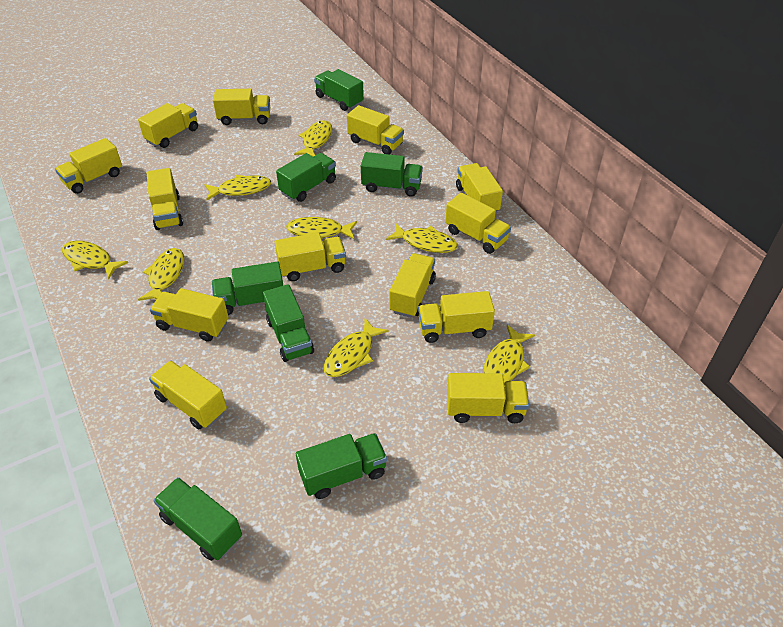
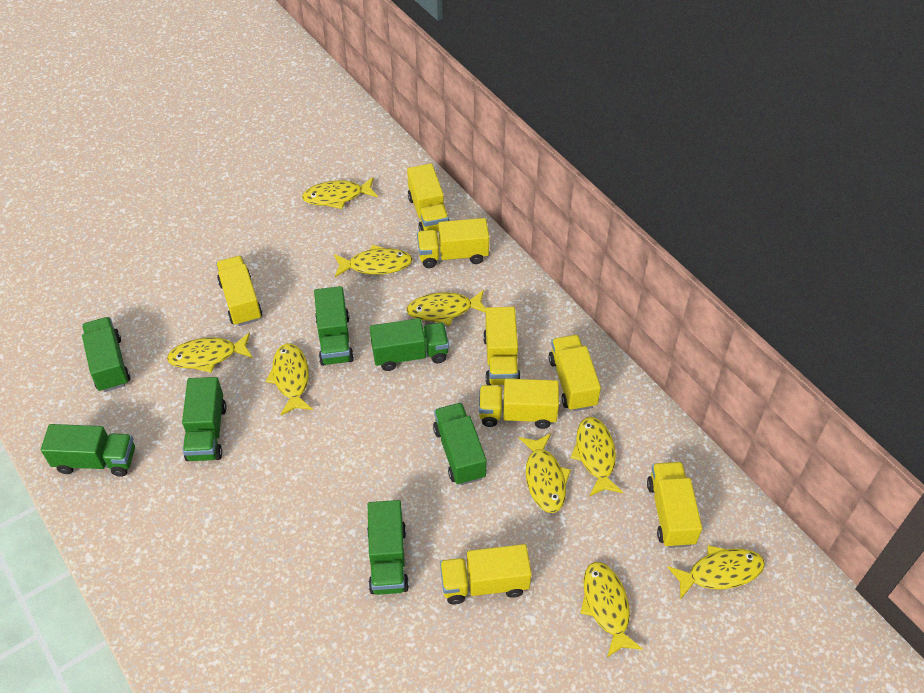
yellow fish: [62,241,128,279] [138,248,184,301] [204,175,271,200] [286,217,357,239] [294,120,332,157] [323,318,389,377] [386,223,458,253] [483,325,535,383] = 8 -> [167,333,253,373] [266,343,313,416] [302,177,378,209] [334,244,412,277] [406,290,486,326] [519,433,571,513] [571,417,623,497] [580,562,643,658] [667,545,765,600] = 9
yellow truck: [55,138,122,194] [138,103,198,148] [147,168,183,230] [149,361,227,429] [150,288,229,342] [213,89,270,125] [275,232,346,281] [347,105,404,154] [390,253,436,318] [418,291,495,343] [445,193,511,254] [447,373,529,423] [456,163,503,213] = 13 -> [216,256,262,326] [407,163,450,232] [417,218,489,268] [440,544,532,605] [479,379,559,429] [483,307,521,385] [549,335,601,411] [647,462,702,548] = 8

